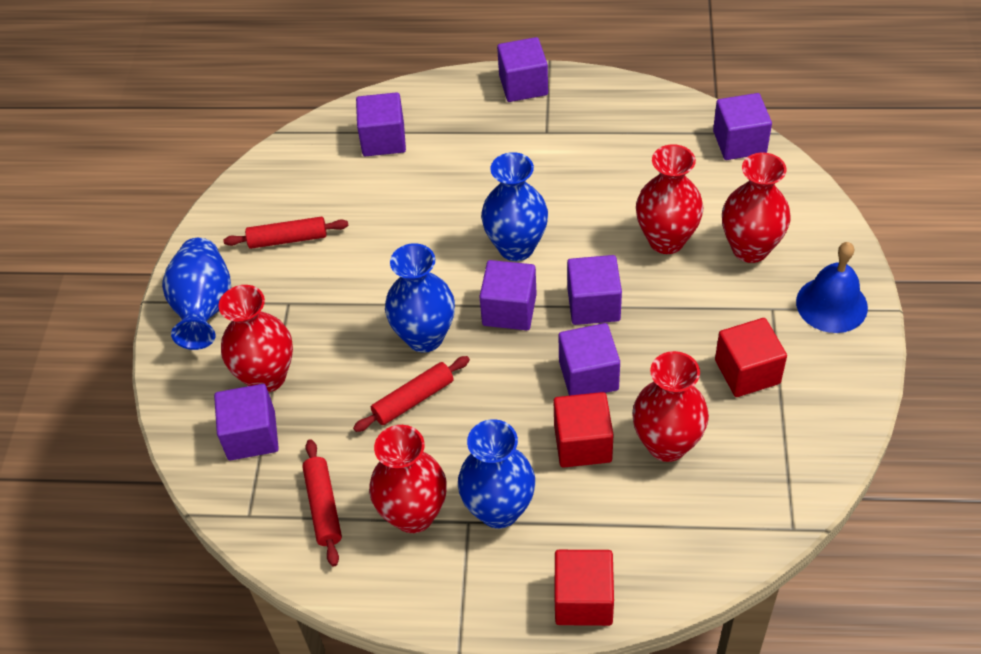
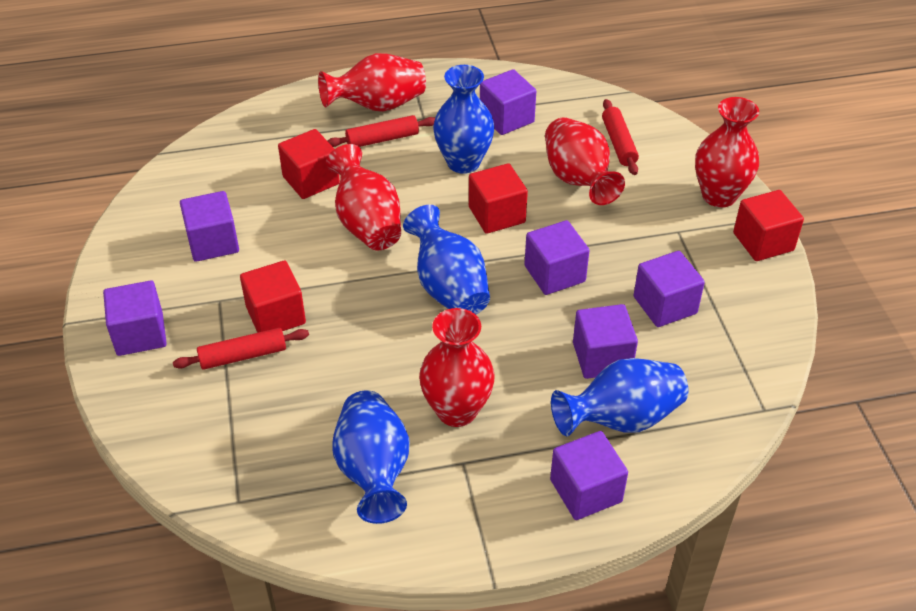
blue bell: [796,242,868,333] = 1 -> none = 0
red cube: [554,392,614,468] [555,550,614,626] [715,318,787,397] = 3 -> [240,260,306,333] [278,129,340,199] [469,163,528,234] [733,190,804,261] = 4

